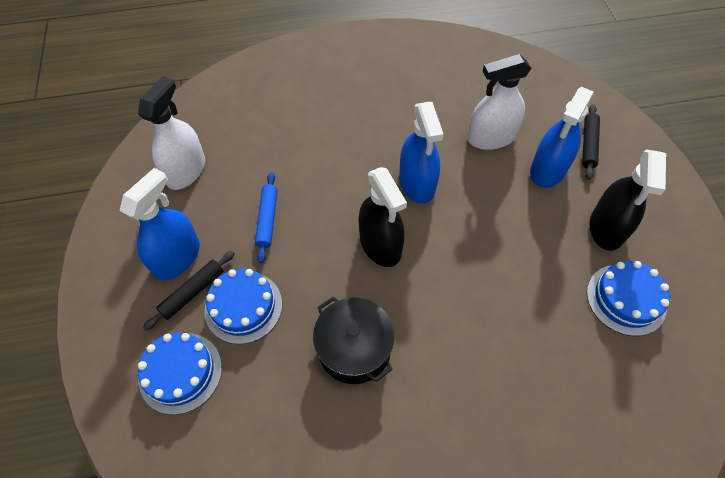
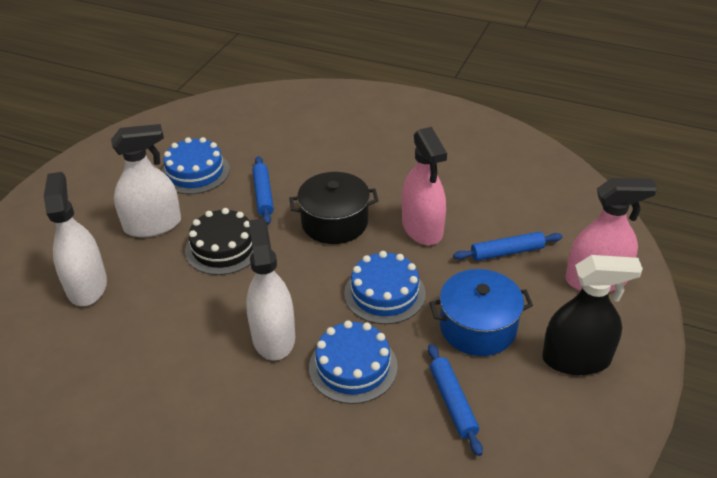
black cake: none = 0 -> [185,208,253,275] = 1
black rolling pin: [143,251,235,330] [582,104,600,180] = 2 -> none = 0
black spray bottle: [358,167,407,267] [589,149,666,251] = 2 -> [542,255,643,375] = 1
blue pot: none = 0 -> [429,269,533,356] = 1
blue rolling pin: [255,172,277,263] = 1 -> [252,156,274,225] [428,344,483,456] [453,232,562,261] = 3
blue spray bottle: [119,168,200,280] [399,102,444,203] [530,87,594,188] = 3 -> none = 0
pink spray bottle: none = 0 -> [402,127,447,245] [565,178,658,292] = 2
white spray bottle: [138,76,205,190] [468,54,532,150] = 2 -> [44,172,107,306] [111,124,181,237] [246,218,295,360] = 3

